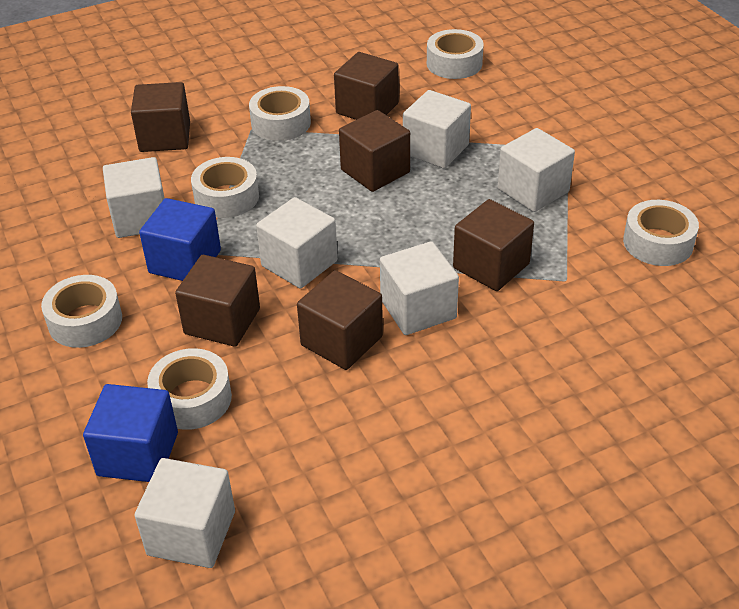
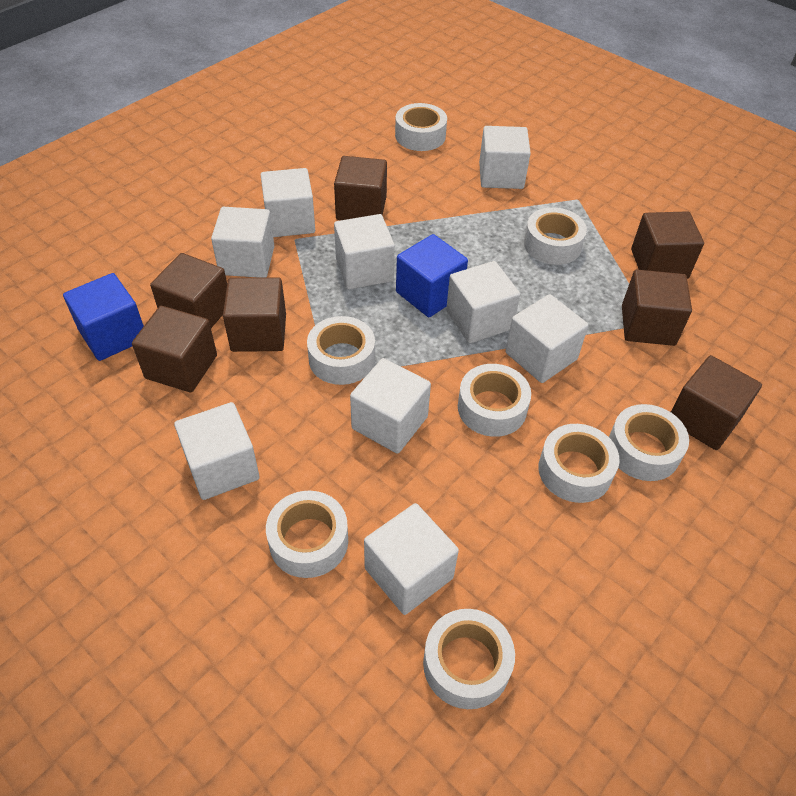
brown cube: [131,82,190,152] [175,255,260,347] [297,270,383,370] [334,52,399,120] [339,110,410,192] [453,199,534,291] = 6 -> [132,306,217,392] [150,253,227,328] [223,277,286,352] [334,156,387,220] [622,270,692,346] [631,211,704,279] [671,355,762,450] = 7
white cube: [103,157,165,238] [134,458,235,568] [256,197,338,289] [380,241,459,335] [403,90,471,169] [498,128,575,212] = 6 -> [174,402,259,500] [211,207,274,278] [261,168,315,237] [334,214,395,289] [350,358,431,454] [364,503,459,615] [446,261,520,343] [479,126,531,189] [505,294,588,383] = 9
white tape: [41,275,122,348] [147,348,232,430] [191,157,259,218] [249,86,311,141] [427,29,484,79] [623,200,699,266] = 6 -> [266,490,348,578] [307,316,375,385] [395,103,447,151] [423,609,515,709] [458,364,531,437] [524,207,587,265] [538,424,619,503] [609,404,689,481] = 8

